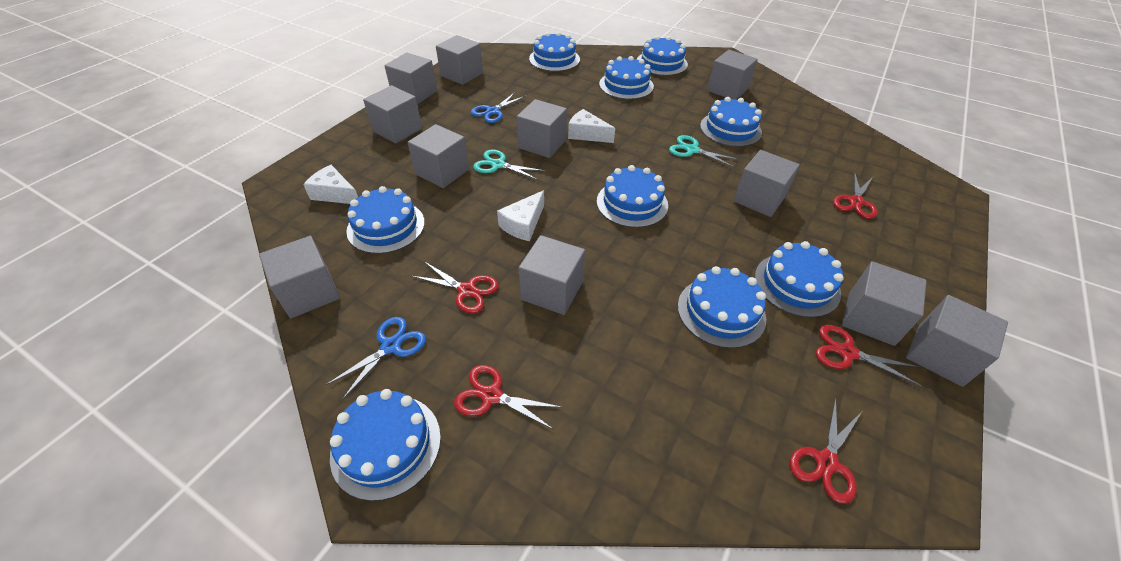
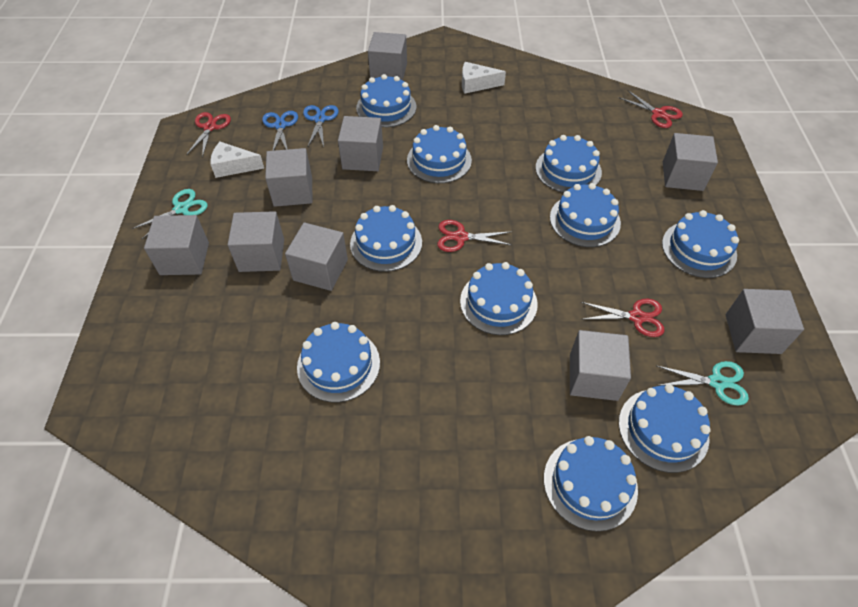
blue cake: [330,389,441,501] [346,186,425,254] [529,32,580,72] [597,165,668,228] [599,56,654,100] [637,36,688,76] [678,266,766,348] [700,97,762,147] [755,241,844,318] = 9 -> [297,322,380,402] [350,205,422,272] [356,74,416,127] [407,125,472,183] [460,262,538,335] [536,135,602,193] [544,436,638,531] [550,183,621,247] [619,384,711,473] [662,210,739,278] = 10
grey cube: [259,236,340,318] [363,85,422,143] [384,53,437,104] [408,124,469,188] [436,35,483,85] [517,99,567,158] [519,235,585,315] [707,50,758,100] [733,150,800,217] [842,261,926,346] [906,295,1008,387] = 11 -> [144,215,209,275] [228,211,284,272] [265,148,313,207] [285,222,348,291] [338,116,383,171] [368,32,407,80] [570,330,631,401] [663,133,718,191] [726,289,804,354] = 9
red scissors: [412,261,499,313] [454,365,563,430] [790,398,862,504] [816,325,921,386] [833,172,878,219] = 5 -> [186,112,231,158] [437,220,512,252] [581,298,664,337] [618,90,683,128] = 4
white cheese: [303,165,358,204] [497,190,544,241] [568,109,615,143] = 3 -> [210,142,264,178] [462,62,506,94] = 2

